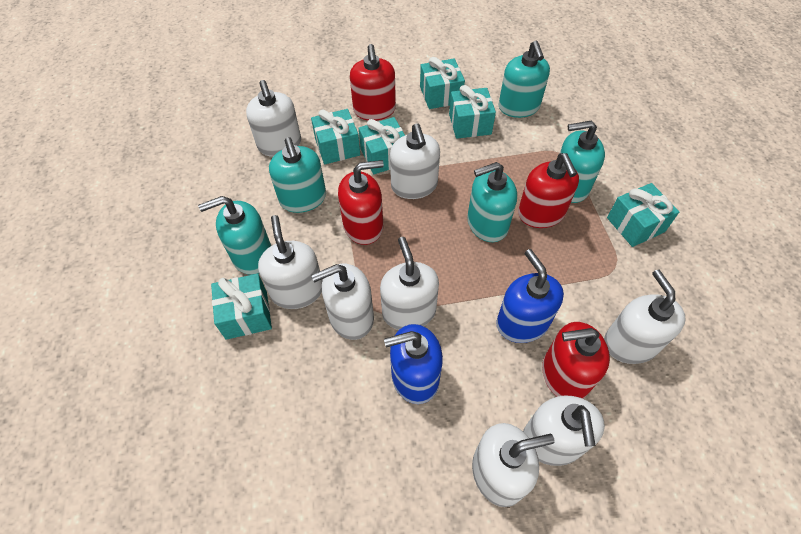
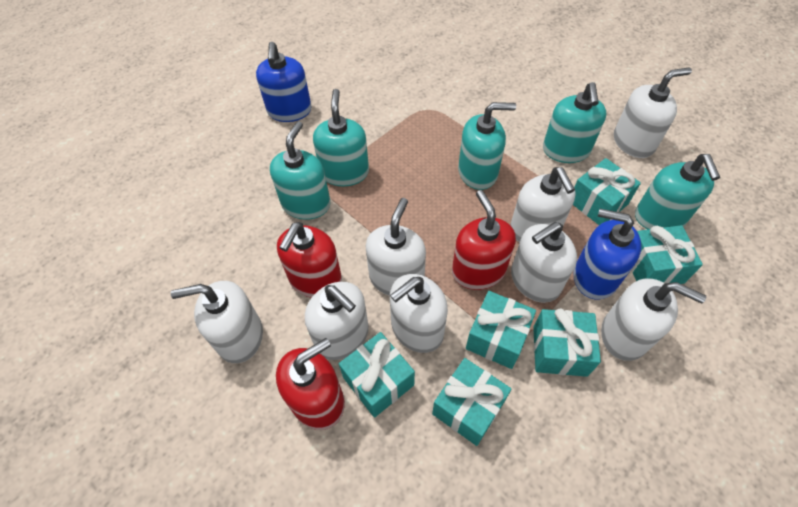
red soap dispenser: [338,160,384,245] [350,44,396,121] [518,153,579,228] [542,322,610,399] = 4 -> [276,338,345,430] [277,222,342,298] [452,190,516,290] = 3

